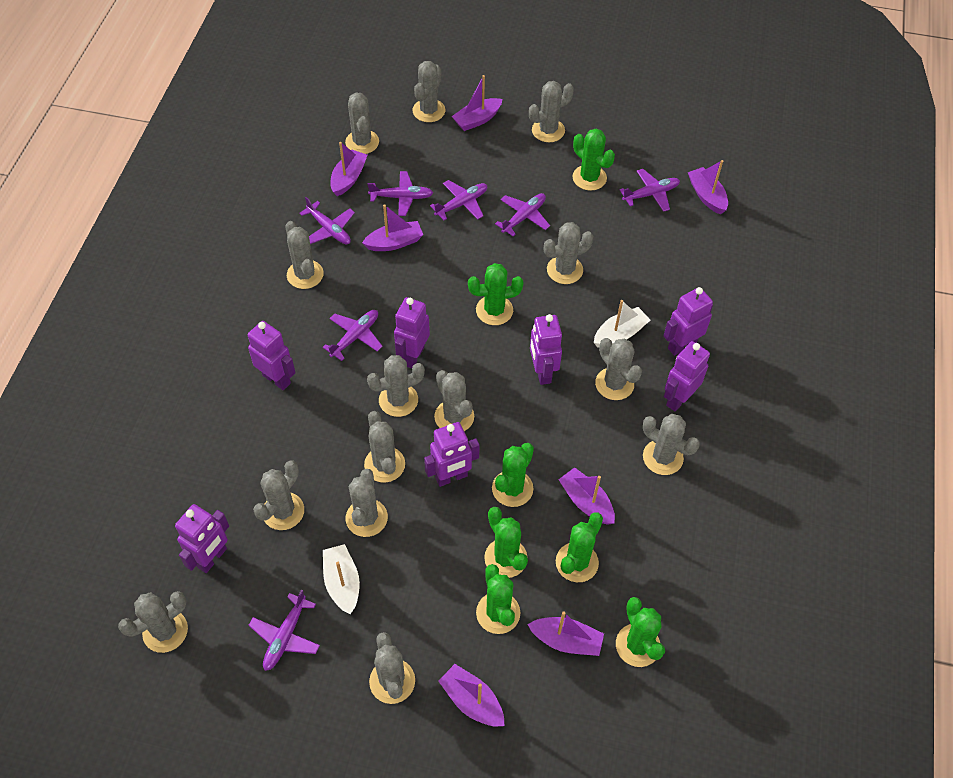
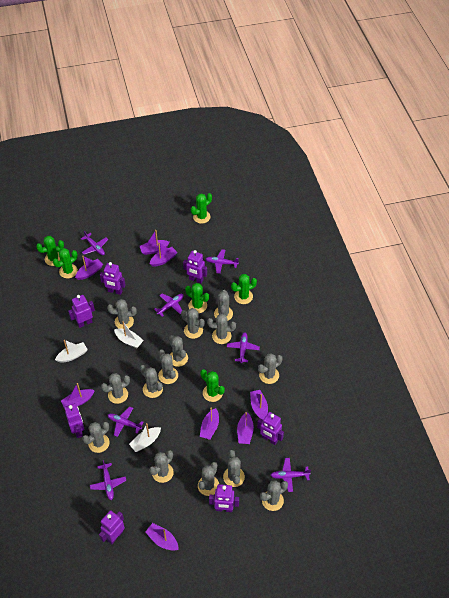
green cactus: [468,263,524,325] [476,564,521,634] [484,507,528,578] [492,443,534,507] [556,512,603,582] [572,129,615,191] [616,597,665,667] = 7 -> [36,236,64,266] [53,248,78,278] [185,283,209,313] [191,193,212,224] [200,369,225,402] [231,274,257,304] = 6
purple boat: [330,142,367,196] [362,204,423,251] [438,664,504,726] [452,75,503,131] [527,611,604,656] [558,467,615,525] [688,160,728,214] = 7 -> [61,383,95,409] [75,256,103,280] [140,230,170,255] [145,523,179,551] [150,243,178,267] [200,408,219,440] [237,412,254,444] [250,390,268,420] = 8
white boat: [323,544,360,614] [594,300,650,347] = 2 -> [55,340,88,363] [114,321,144,348] [129,423,161,452] = 3

